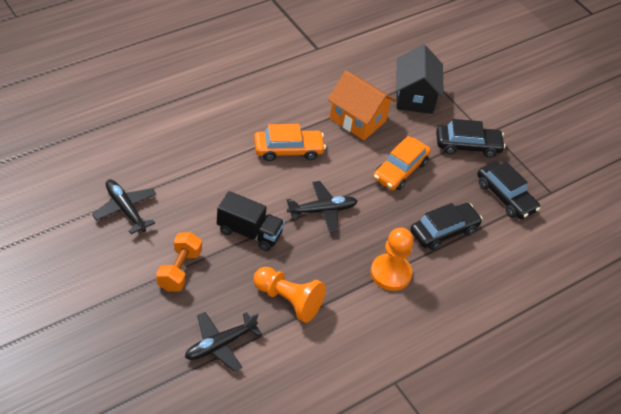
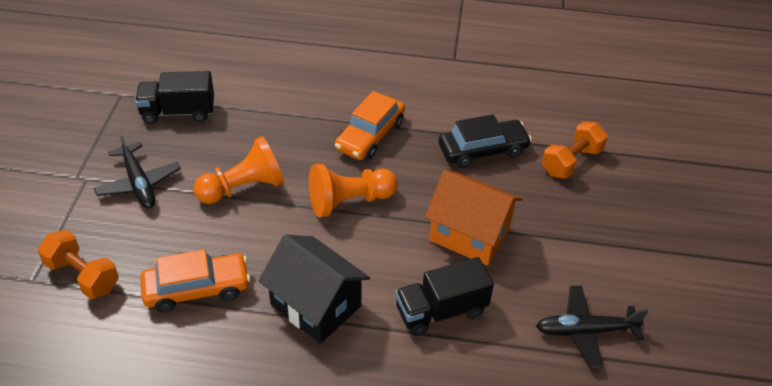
black car: [410,203,483,250] [436,119,505,158] [477,161,540,219] = 3 -> [438,114,532,168] = 1
black plane: [92,179,156,234] [185,312,262,372] [287,181,358,233] = 3 -> [94,132,181,208] [536,286,649,369] = 2
black truck: [217,191,285,251] = 1 -> [135,71,214,124] [395,257,494,336] = 2
orange dumbbell: [156,232,202,292] = 1 -> [38,230,119,299] [542,121,608,179] = 2

